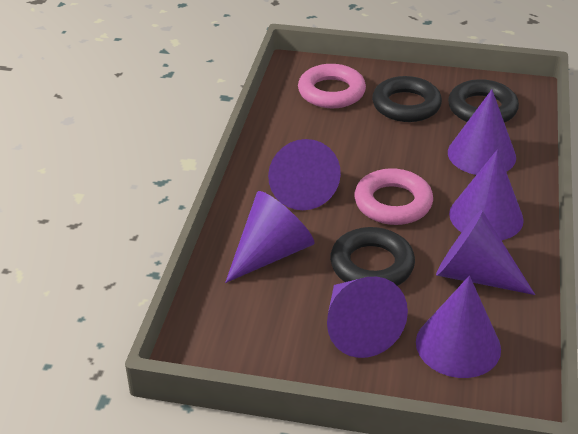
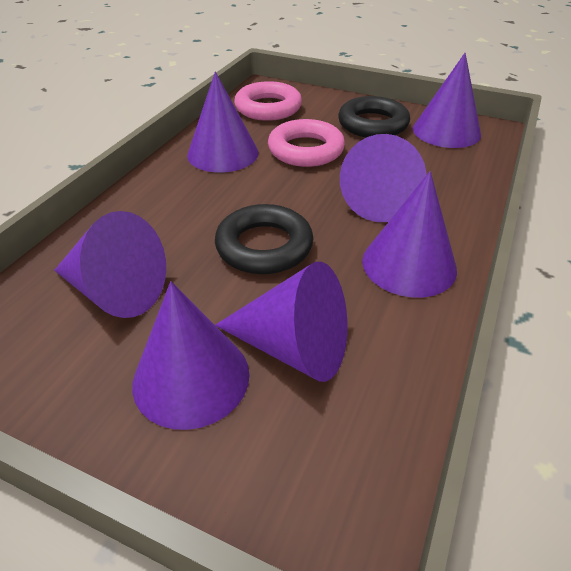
black ring: [330,227,415,286] [372,76,442,122] [448,79,519,122] = 3 -> [215,204,314,274] [338,96,410,138] = 2

